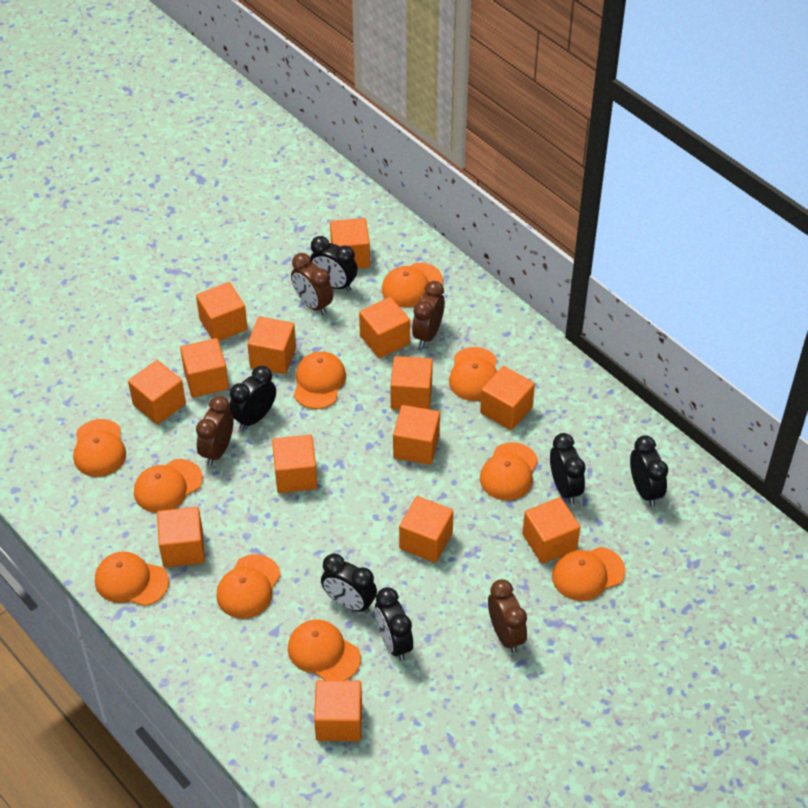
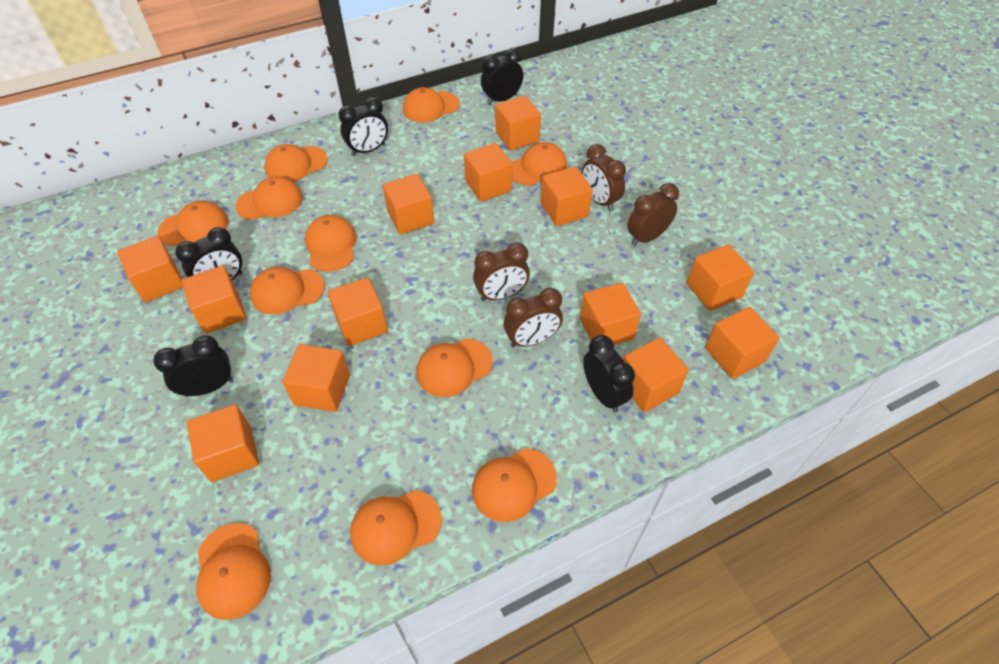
black clock: [229,366,276,430] [310,236,358,292] [321,553,377,613] [375,587,413,661] [550,433,586,504] [630,435,668,506] = 6 -> [153,335,233,397] [175,227,243,280] [338,97,388,156] [481,48,523,105] [583,335,635,413] = 5
orange cap: [73,419,126,477] [95,552,169,606] [134,459,203,513] [216,554,281,618] [288,620,361,680] [294,351,346,409] [382,263,443,308] [449,347,497,401] [480,442,538,500] [552,547,625,601] = 10 -> [158,201,229,246] [196,523,271,620] [235,176,303,220] [250,267,325,314] [264,144,328,182] [305,215,357,272] [350,490,442,565] [403,87,460,122] [416,338,493,397] [472,448,557,522] [511,142,567,186] = 11
orange cube: [128,360,186,425] [157,507,205,567] [180,338,229,398] [196,282,248,341] [247,317,296,374] [272,435,318,493] [314,680,362,741] [330,218,370,269] [359,297,410,358] [390,356,433,410] [393,405,440,465] [399,496,454,563] [480,366,535,430] [523,497,580,564] = 14 -> [117,236,183,303] [182,266,246,334] [187,404,259,482] [282,344,350,412] [328,277,388,346] [383,174,434,235] [464,143,513,202] [495,95,541,151] [541,166,593,226] [580,283,641,345] [623,337,689,412] [687,245,754,311] [705,307,779,379] = 13

